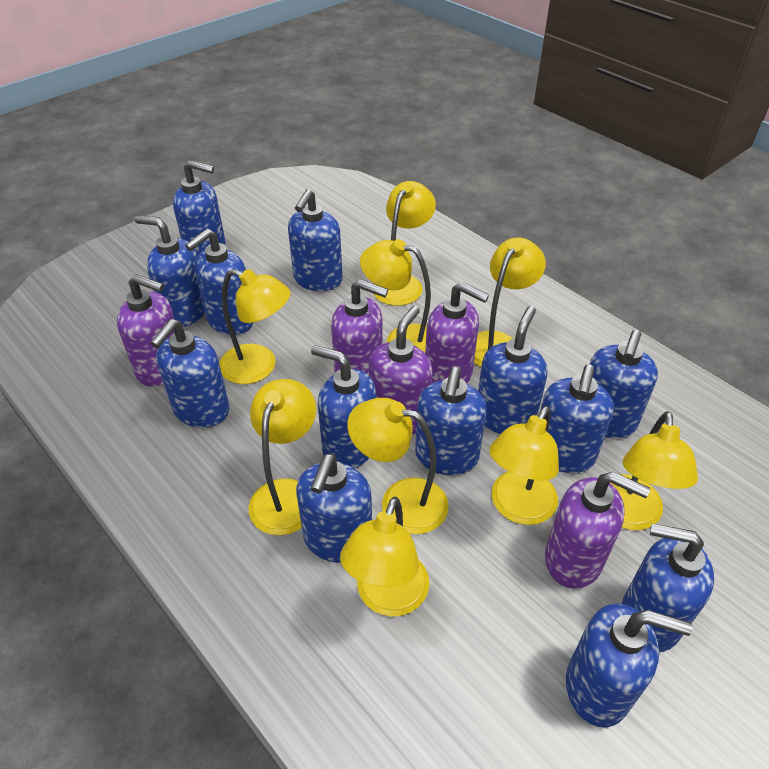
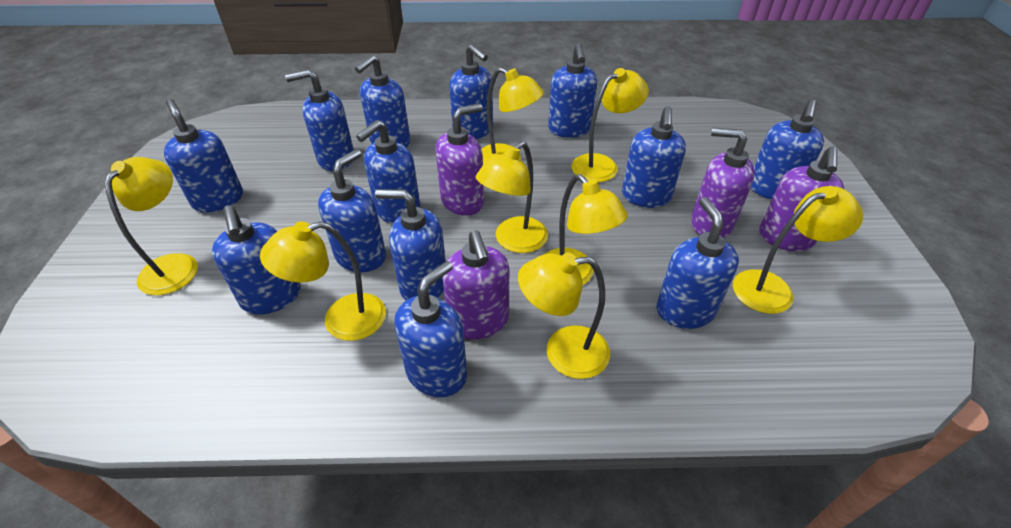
purple soap dispenser: [117,274,175,387] [331,279,388,375] [369,306,432,434] [425,282,489,384] [545,472,650,589] = 5 -> [435,103,484,216] [442,230,509,339] [691,128,755,238] [759,146,844,252] = 4
yellow lamp: [219,269,291,384] [249,379,316,535] [340,497,429,617] [347,398,449,534] [360,239,431,353] [373,181,436,306] [474,237,546,367] [489,406,559,525] [611,411,698,530] = 9 -> [105,157,198,295] [260,221,386,341] [476,141,548,253] [481,67,544,165] [518,253,610,379] [545,174,628,285] [571,68,649,182] [733,186,863,314] = 8

